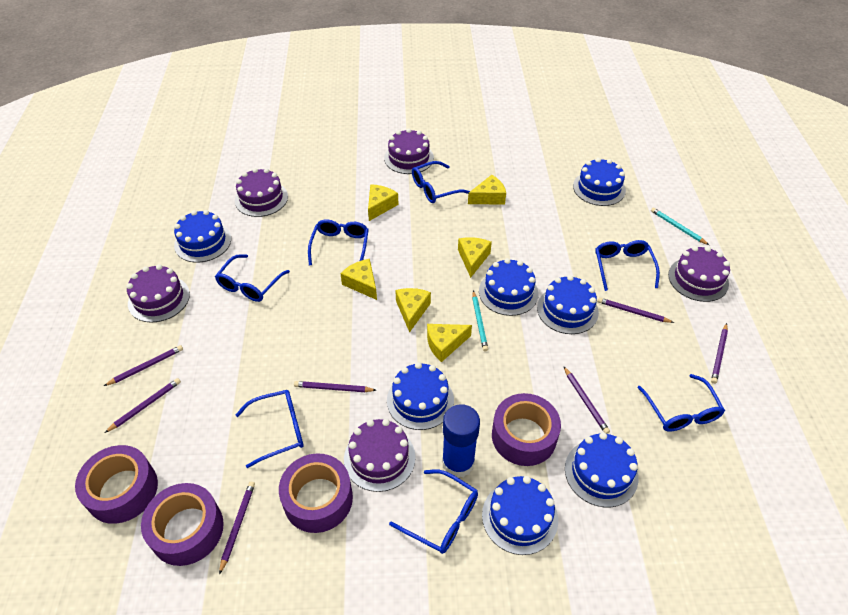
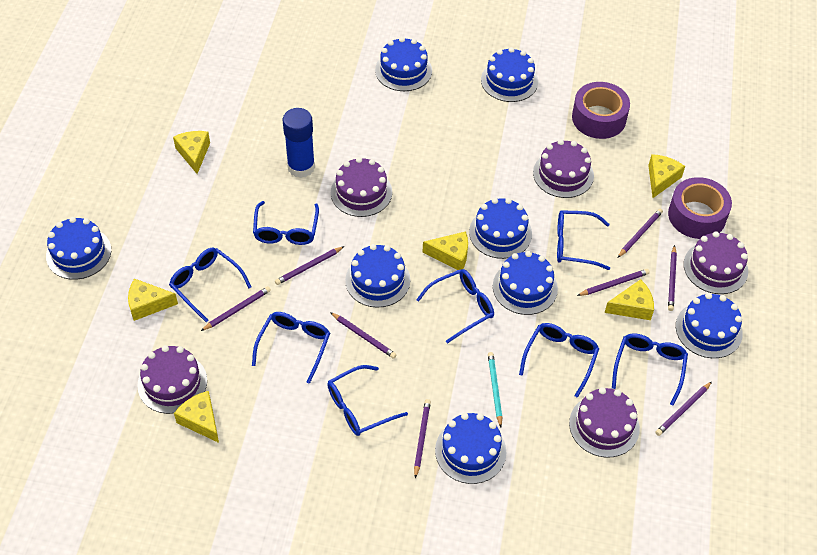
blue cake: [174,210,231,263] [387,362,454,430] [479,258,539,316] [482,476,558,555] [537,275,599,334] [565,432,638,507] [573,158,626,206] = 7 -> [46,217,111,280] [345,244,410,308] [375,37,432,91] [435,413,506,484] [469,198,532,259] [481,47,538,102] [493,251,558,315] [676,293,743,358] = 8
blue glasses: [215,254,290,302] [235,390,304,468] [308,219,369,265] [389,469,478,554] [412,161,470,203] [596,240,660,291] [637,374,725,432] = 7 -> [169,247,251,322] [252,312,330,384] [253,201,319,245] [327,365,408,436] [416,269,494,344] [519,323,599,398] [557,210,610,270] [612,334,688,406] = 8
purple pencil: [104,345,183,386] [105,378,181,433] [219,482,255,575] [294,381,376,392] [564,367,610,434] [598,298,674,323] [711,323,728,384] = 7 -> [201,286,271,331] [275,246,344,285] [330,312,397,359] [414,399,431,478] [577,269,650,296] [618,208,663,258] [655,382,712,436] [668,245,677,311] = 8
purple tape: [75,445,158,524] [141,483,224,566] [279,453,353,533] [492,393,561,466] = 4 -> [572,82,630,139] [668,177,732,239] = 2
turquoise pencil: [472,291,488,352] [651,208,709,245] = 2 -> [488,352,502,427] = 1

